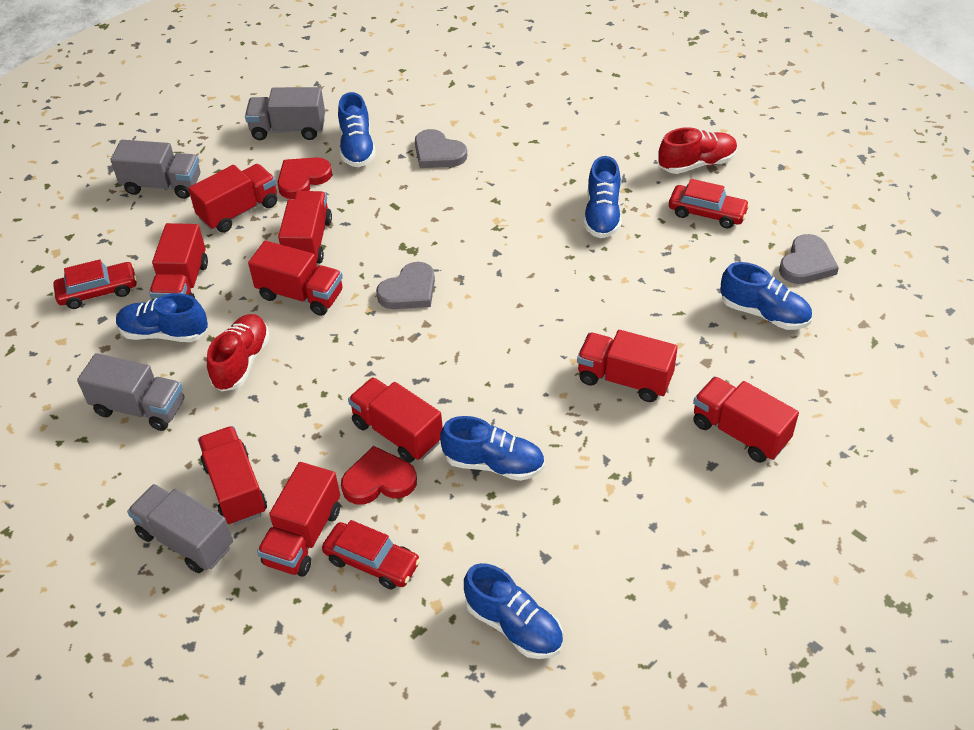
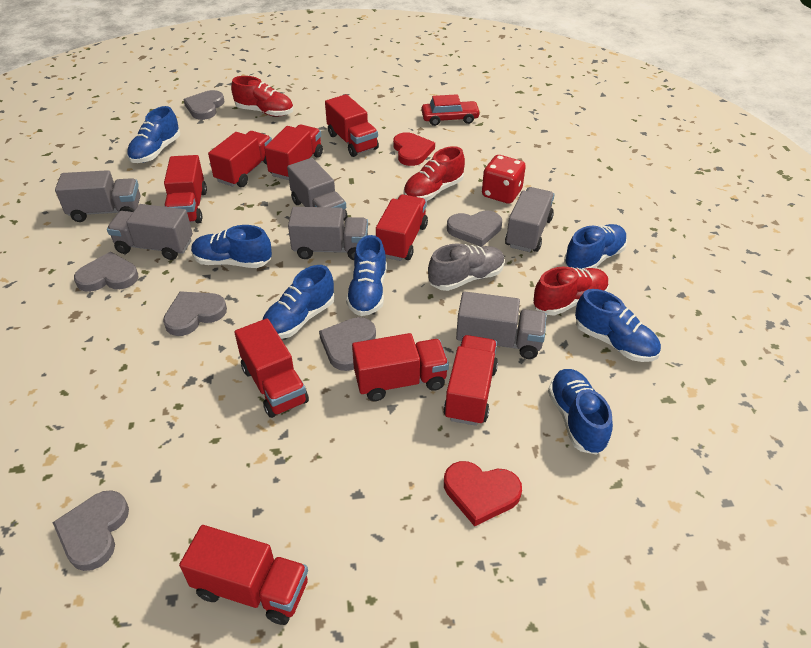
blue shoe: [116,293,208,342] [338,92,376,167] [440,416,545,481] [464,563,563,659] [584,156,622,238] [720,262,812,330] = 6 -> [127,106,180,163] [191,225,272,268] [262,265,335,339] [346,235,387,316] [548,369,613,455] [564,224,627,269] [575,289,661,362] = 7
grey heart: [376,262,435,309] [415,129,467,168] [779,234,839,284] = 3 -> [52,490,129,571] [74,252,139,292] [163,291,227,336] [183,90,225,120] [319,317,376,371] [447,211,502,247] = 6
grey shoe: none = 0 -> [428,244,505,291] = 1
grey truck: [77,353,184,431] [110,140,200,199] [127,484,233,573] [245,87,325,140] = 4 -> [55,170,140,222] [107,204,193,260] [287,158,348,221] [288,207,368,260] [456,291,547,359] [505,187,554,252] = 6
red car: [53,259,137,309] [322,520,420,589] [669,179,750,228] = 3 -> [421,94,481,126] = 1
red dice: none = 0 -> [482,155,526,204] = 1
red shoe: [207,314,270,392] [658,127,737,174] = 2 -> [231,76,294,117] [404,146,465,201] [533,267,609,316] = 3

